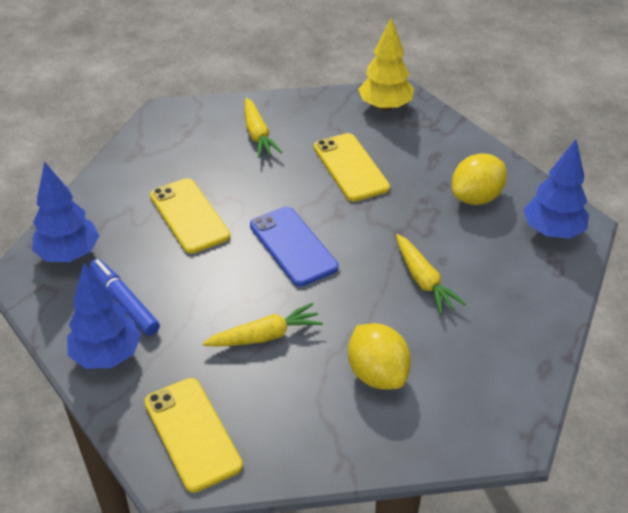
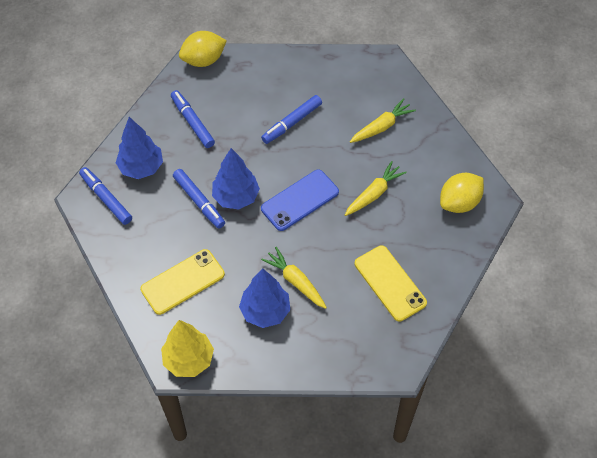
blue marker: [89,259,160,336] = 1 -> [79,167,132,225] [171,90,215,148] [173,169,225,229] [261,95,322,144] = 4
yellow phone: [145,378,243,493] [150,178,230,254] [314,133,390,202] = 3 -> [141,249,225,315] [355,245,427,322] = 2

